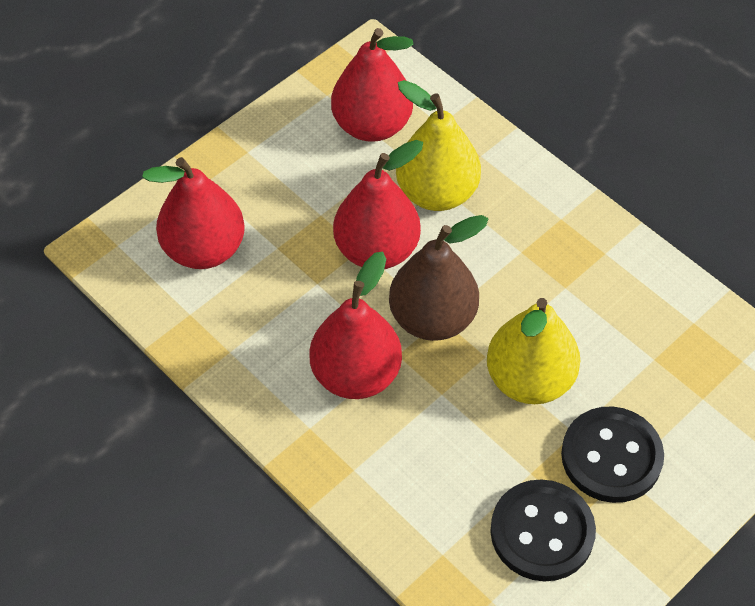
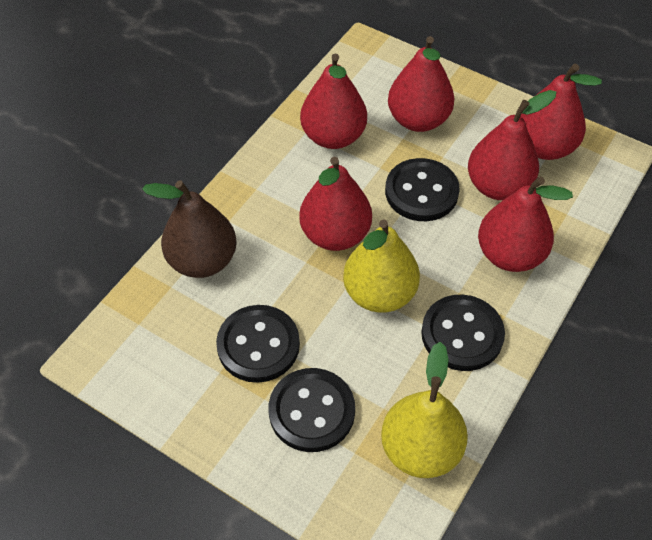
black button: [490,479,596,581] [561,407,664,503] = 2 -> [216,305,300,383] [269,368,355,452] [385,158,460,221] [421,295,505,371] = 4
red pear: [142,157,245,269] [309,252,402,399] [331,28,414,142] [333,140,423,269] = 4 -> [299,157,372,251] [300,54,367,149] [388,36,454,132] [468,90,556,200] [478,176,573,272] [520,64,602,160] = 6

